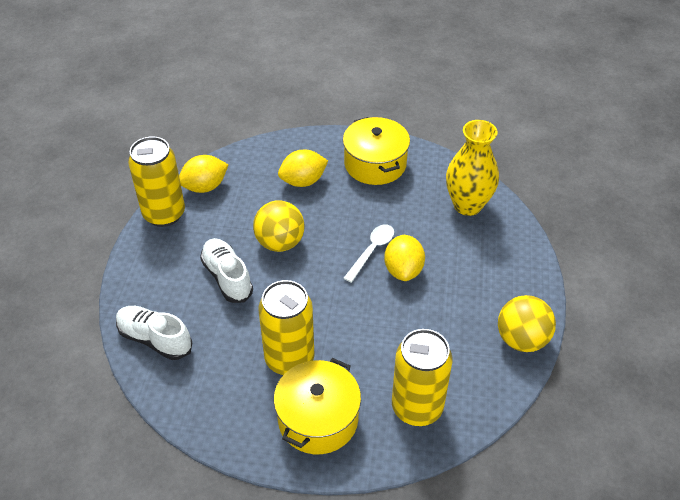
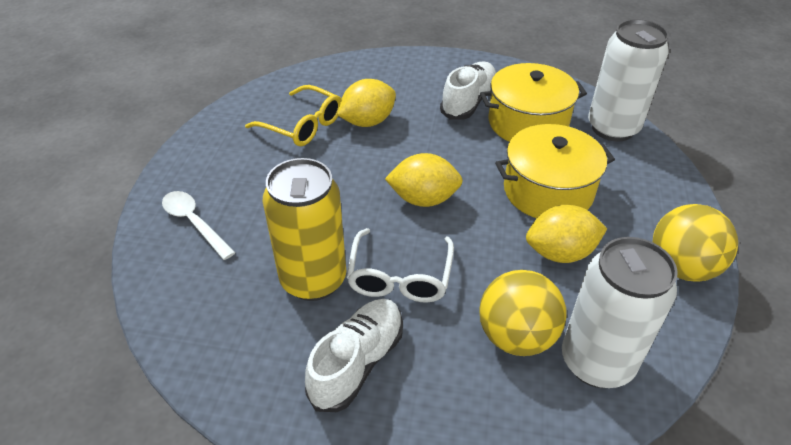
white can: none = 0 -> [562,237,678,388] [588,19,669,142] = 2
white glasses: none = 0 -> [347,228,454,303] = 1
yellow can: [128,136,185,227] [259,280,315,375] [392,329,453,426] = 3 -> [263,158,346,301] = 1
yellow glasses: none = 0 -> [245,85,341,146] = 1
yellow vase: [446,120,499,216] = 1 -> none = 0

